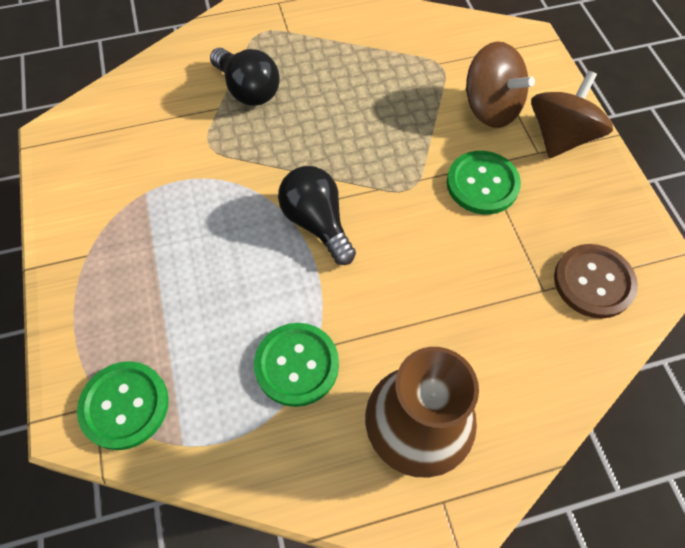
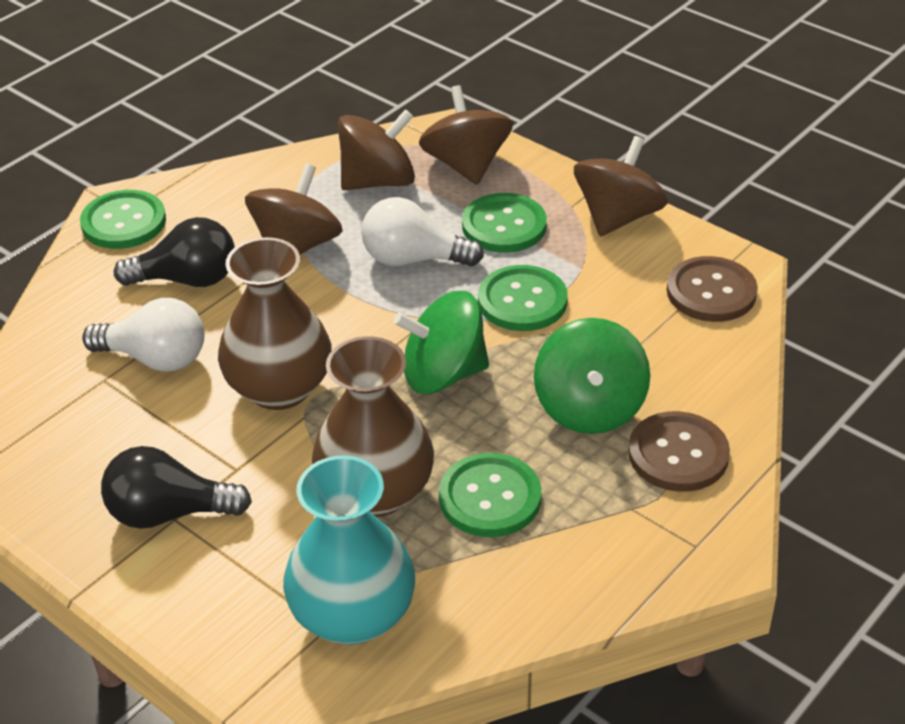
brown button: [554,244,638,319] = 1 -> [628,411,730,492] [667,256,758,322] = 2
brown spinning top: [466,42,535,128] [531,71,613,158] = 2 -> [245,164,343,255] [338,109,415,190] [419,85,513,185] [574,136,668,236] = 4
brown vase: [365,347,479,478] = 1 -> [218,237,332,410] [312,336,434,517] = 2
green button: [77,361,169,450] [254,323,339,407] [447,151,521,214] = 3 -> [80,190,166,249] [439,453,541,537] [462,193,547,253] [478,265,568,331] = 4
green spinning top: none = 0 -> [393,291,489,394] [534,318,650,434] = 2
turquoise vase: none = 0 -> [283,455,415,645] = 1
white light bulb: none = 0 -> [82,298,204,372] [361,197,484,266] = 2

